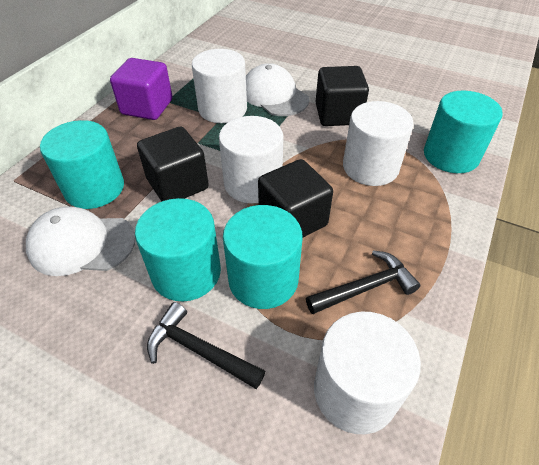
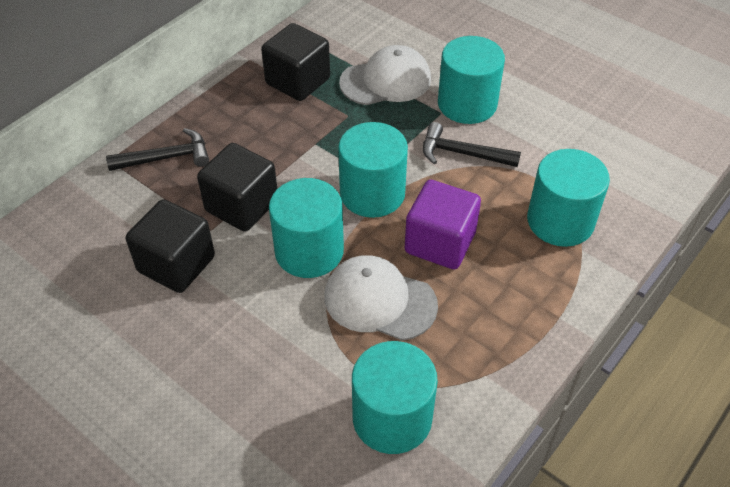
turquoise cylinder: [40,120,124,209] [135,198,221,301] [223,205,303,309] [424,91,503,173] = 4 -> [269,178,344,278] [338,122,408,218] [352,341,438,454] [438,36,505,124] [527,149,610,247] = 5
white cylinder: [192,49,247,123] [219,116,283,204] [314,312,421,434] [343,101,414,186] = 4 -> none = 0

